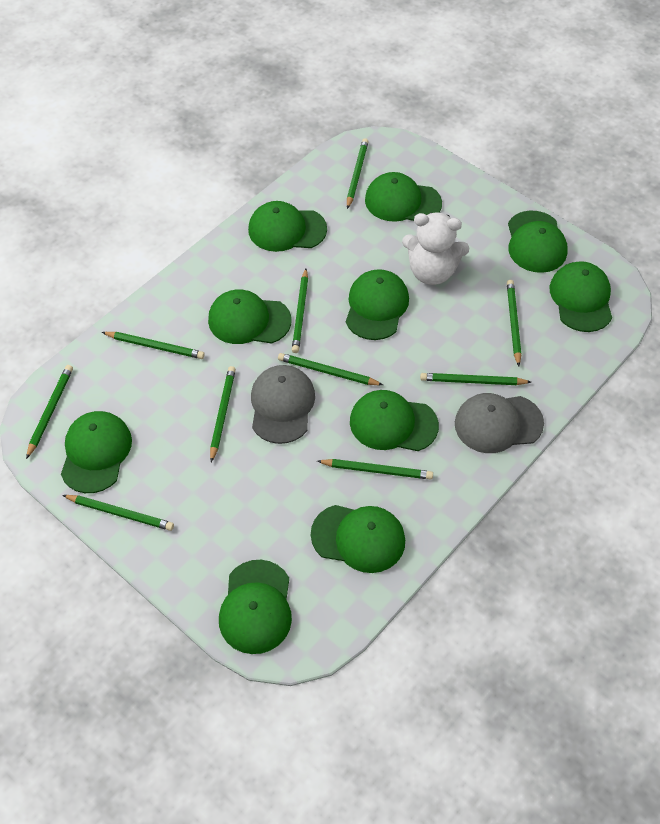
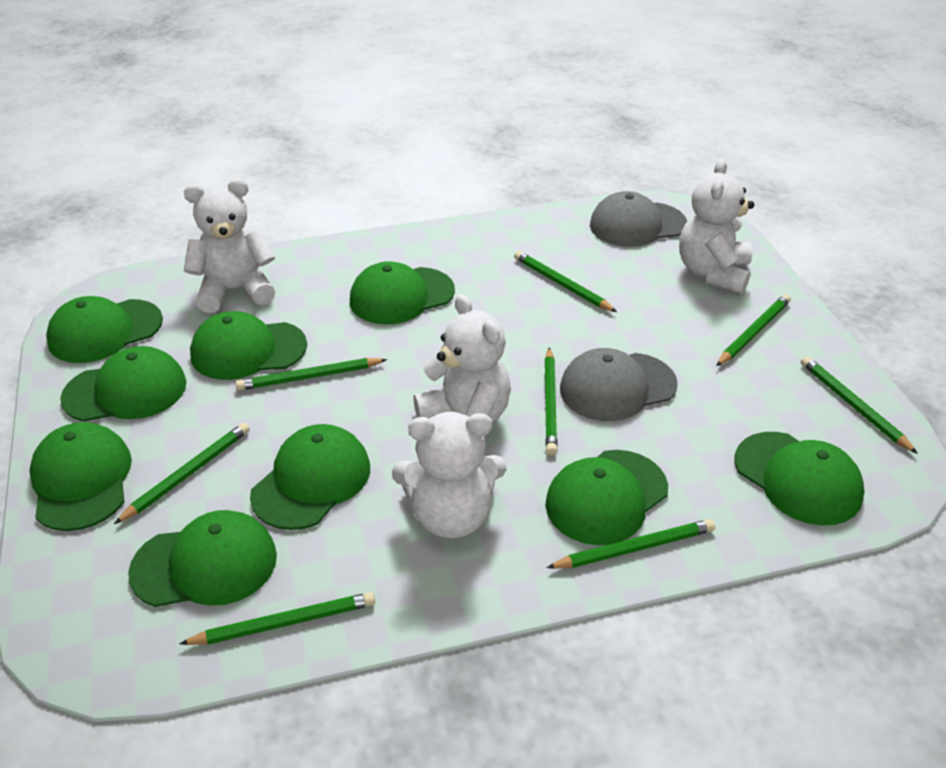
green cap: [61,411,132,493] [208,289,291,344] [219,560,292,654] [248,201,327,252] [311,505,405,573] [346,269,409,340] [350,390,439,451] [365,172,442,222] [508,211,568,273] [550,261,612,332] = 10 -> [29,422,132,531] [46,296,163,363] [60,346,187,422] [128,510,277,607] [190,311,307,380] [250,424,370,530] [350,261,455,324] [545,450,668,545] [735,432,864,525] = 9
green pencil: [26,365,73,459] [62,495,174,531] [102,332,205,359] [210,366,236,462] [278,353,383,385] [292,269,308,353] [317,459,433,480] [347,138,369,209] [420,373,531,385] [507,280,521,366] = 10 -> [114,423,250,524] [179,592,375,645] [235,358,387,391] [514,251,617,312] [545,347,558,455] [546,519,715,569] [716,294,791,366] [801,356,918,454] = 8
white teddy bear: [402,213,469,285] = 1 -> [184,178,275,313] [392,412,507,538] [413,294,511,437] [679,158,754,294] = 4

